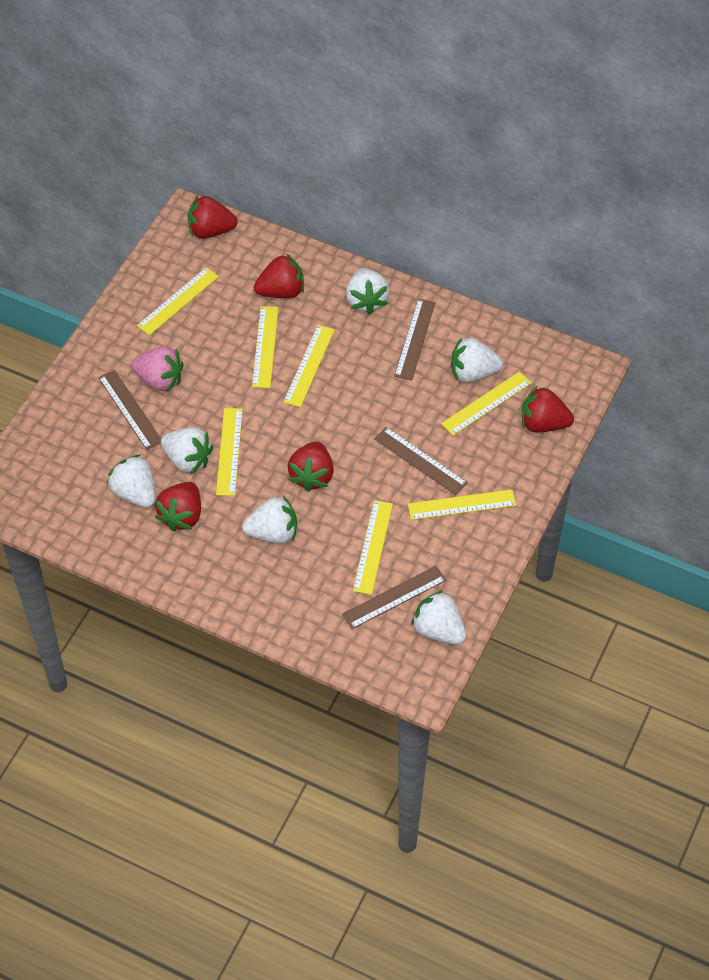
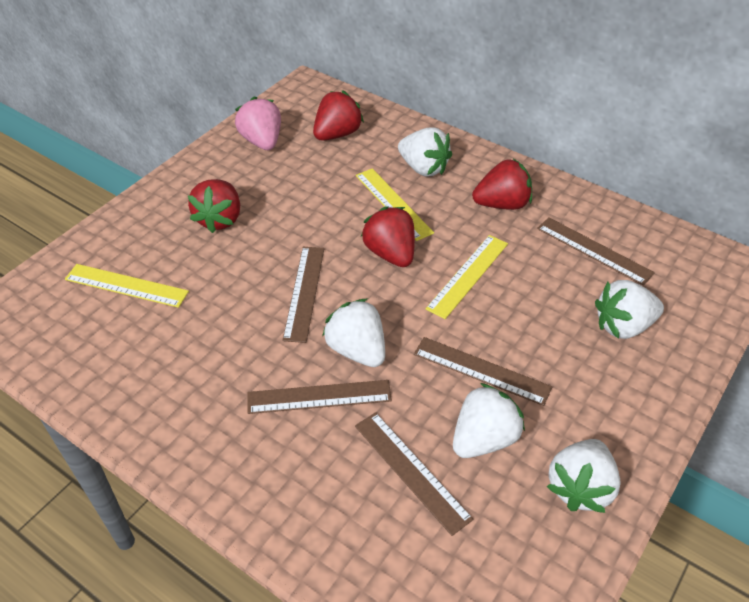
brown ruler: [98,370,161,450] [342,566,446,629] [374,427,468,495] [394,299,435,380] = 4 -> [248,380,392,414] [283,247,324,343] [355,412,474,536] [414,337,552,406] [537,217,655,286] = 5
red strawberry: [155,482,201,532] [188,196,238,239] [254,254,304,298] [288,441,334,492] [521,385,574,432] = 5 -> [188,179,240,233] [313,90,364,141] [361,206,415,267] [472,159,532,210] = 4
white strawberry: [107,455,156,508] [161,428,213,474] [242,496,297,544] [346,268,390,315] [411,590,466,644] [451,337,503,383] = 6 -> [322,299,385,367] [398,127,452,177] [453,383,525,458] [547,439,620,513] [595,280,664,339] = 5
yellow ruler: [137,267,219,335] [216,408,243,496] [252,306,279,388] [283,325,335,407] [353,500,393,595] [408,489,516,520] [441,371,531,436] = 7 -> [65,264,189,308] [356,168,434,241] [426,235,508,319] = 3

